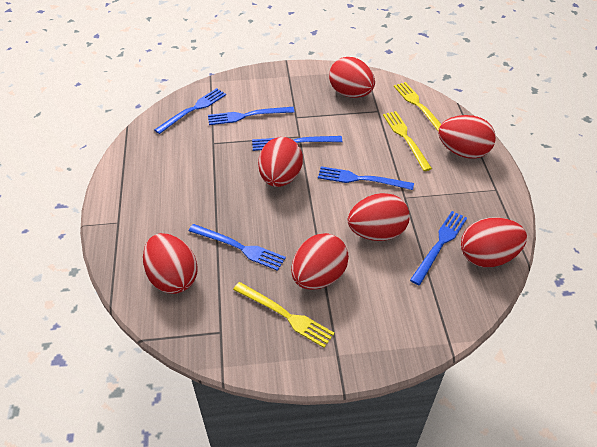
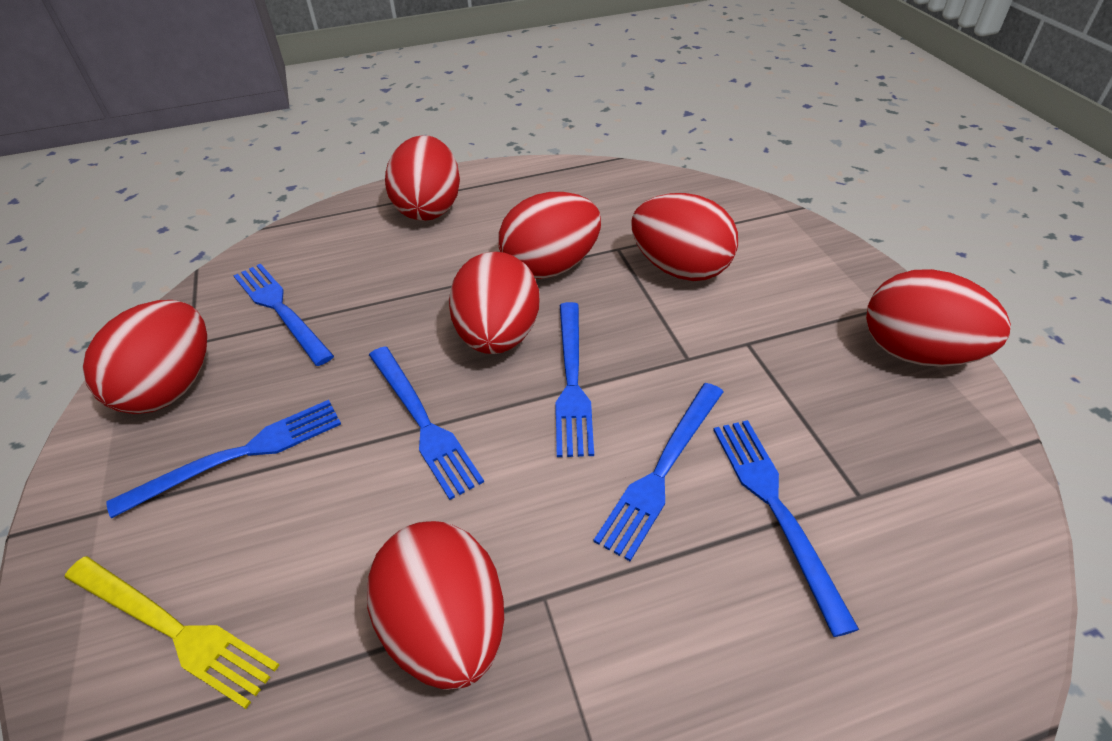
yellow fork: [233,282,335,348] [383,111,432,171] [394,82,441,131] = 3 -> [64,556,279,709] = 1

